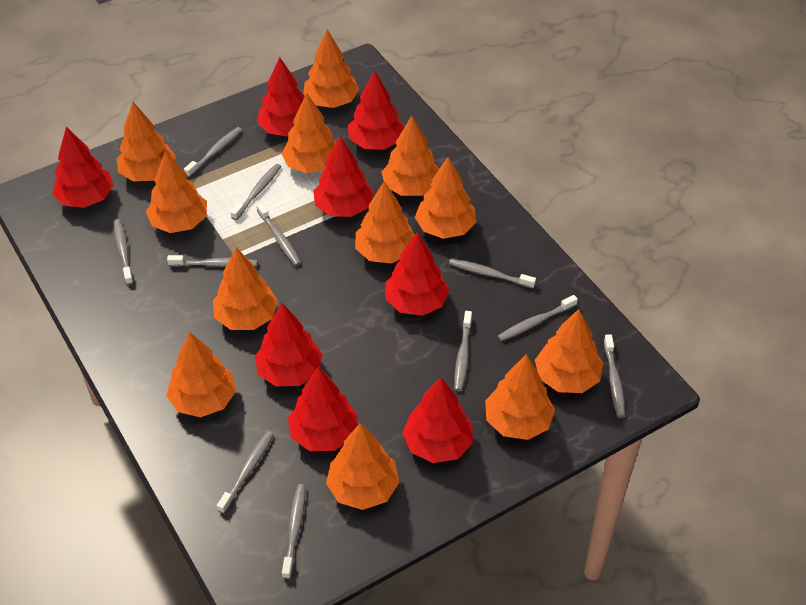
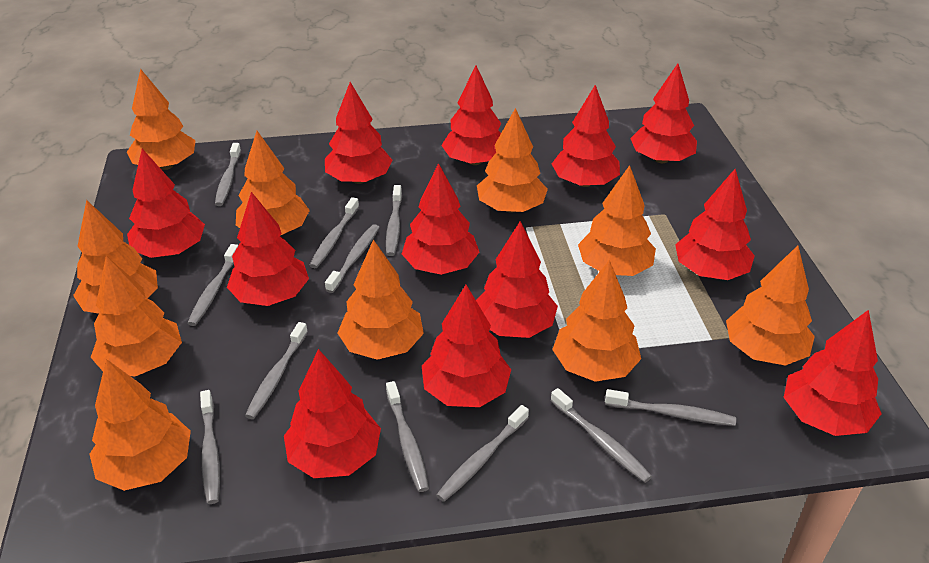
orange tree: [117,102,176,182] [146,151,207,233] [166,332,236,417] [213,247,278,330] [281,93,336,173] [303,29,359,108] [326,423,399,510] [355,181,415,264] [382,116,439,196] [415,157,476,239] [485,354,555,440] [535,309,603,393] = 12 -> [73,200,158,314] [89,359,191,491] [91,256,182,377] [127,69,196,170] [236,131,310,235] [338,239,424,360] [477,108,548,212] [552,260,641,382] [578,165,656,276] [726,245,815,366] = 10
red tree: [52,127,114,208] [255,303,323,386] [257,57,305,136] [288,367,358,451] [313,136,374,217] [348,71,404,150] [385,232,449,316] [402,377,473,463] = 8 -> [127,149,205,258] [227,192,309,306] [284,349,381,478] [325,82,393,184] [402,163,479,275] [422,285,511,407] [441,65,501,165] [476,221,558,338] [552,85,620,187] [630,64,697,163] [675,169,755,280] [784,310,882,436] = 12

